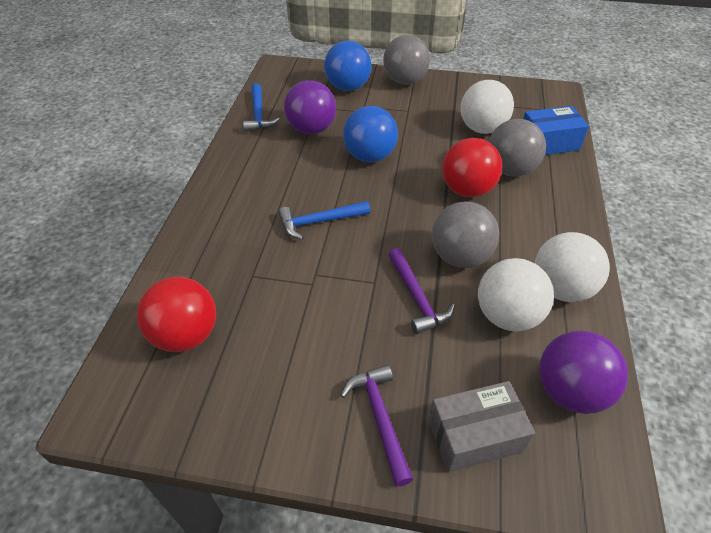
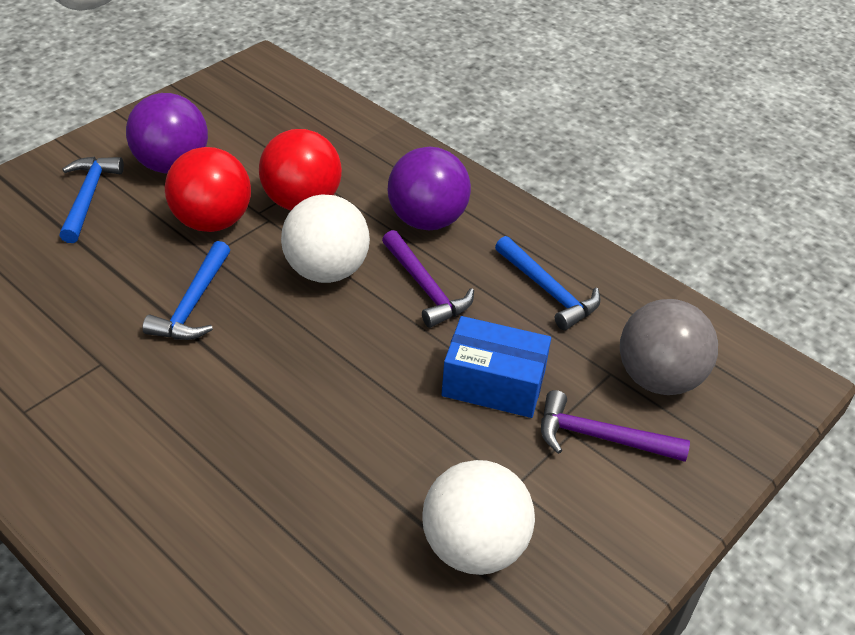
blue ball: [324,41,371,91] [343,106,398,162] = 2 -> none = 0
blue hammer: [243,83,279,132] [279,201,370,240] = 2 -> [59,157,124,243] [142,241,230,340] [495,236,601,330] = 3
grey ball: [383,35,430,85] [432,201,499,268] [488,119,546,177] = 3 -> [620,299,718,395] = 1
grey box: [428,381,535,472] = 1 -> none = 0
white ball: [460,80,514,134] [478,258,554,331] [535,232,610,302] = 3 -> [281,194,370,283] [422,460,535,575] = 2

